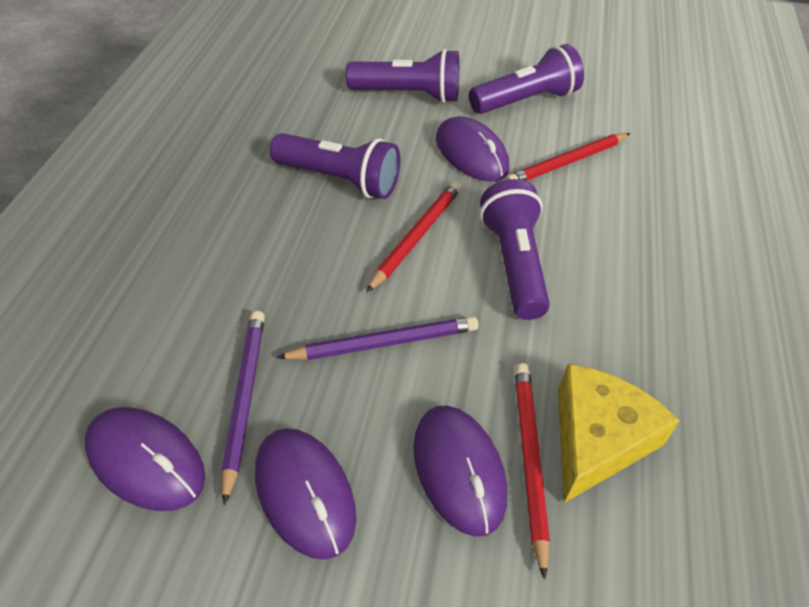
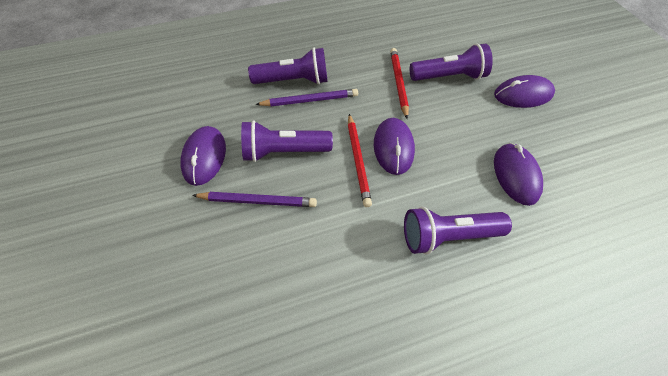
red pencil: [366,181,461,293] [506,133,630,181] [514,363,550,580] = 3 -> [348,114,372,207] [390,48,409,119] = 2
yellow cheese: [558,364,680,503] = 1 -> none = 0

